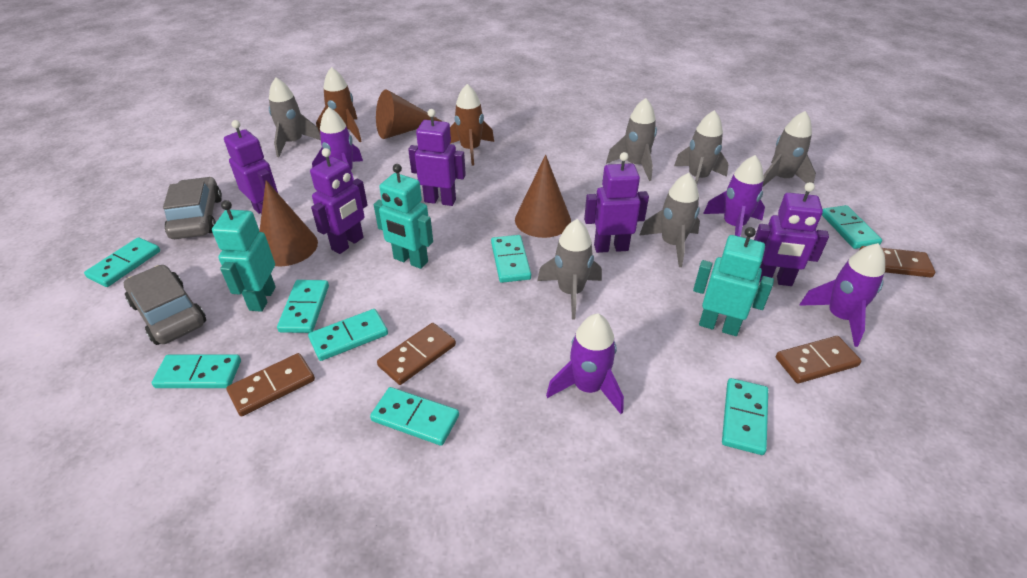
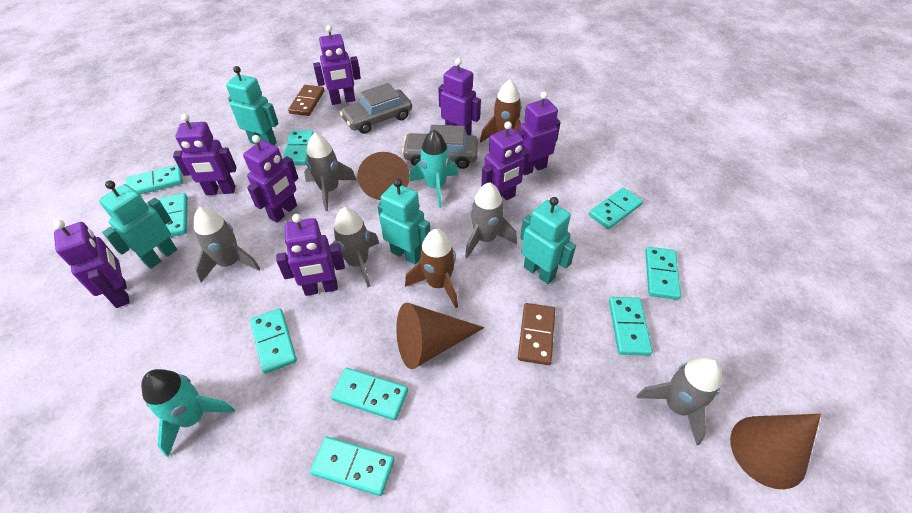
brown domino: [226,353,315,416] [377,323,456,385] [776,336,861,383] [860,246,935,278] = 4 -> [288,85,325,116] [518,303,555,365] = 2
grey rocket: [269,78,321,157] [537,219,602,320] [606,98,657,181] [639,173,700,267] [674,110,729,184] [763,111,816,186] = 6 -> [194,207,260,282] [304,133,356,211] [329,207,379,287] [465,182,517,258] [637,357,722,445] = 5
purple robot: [224,120,278,214] [310,148,368,254] [408,109,466,206] [584,152,649,253] [754,182,829,286] = 5 -> [54,220,130,308] [173,113,237,195] [243,135,298,223] [276,214,345,296] [313,25,361,105] [438,58,481,135] [481,121,530,200] [516,92,561,176] = 8
purple rocket: [312,107,363,180] [546,313,624,414] [703,155,765,237] [799,243,885,347] = 4 -> none = 0
turquoise domino: [84,237,160,287] [152,355,241,388] [277,280,329,333] [308,309,388,361] [370,387,459,446] [491,235,531,283] [722,378,768,455] [822,205,882,249] = 8 -> [126,165,183,194] [158,193,188,237] [250,308,297,374] [282,130,314,165] [310,437,395,496] [331,368,408,420] [589,188,643,229] [609,297,652,355] [645,247,681,300] = 9
turquoise robot: [212,200,276,312] [374,164,433,269] [693,227,774,336] = 3 -> [99,181,177,269] [226,66,279,145] [377,179,430,264] [520,197,576,284] = 4
turquoise rocket: none = 0 -> [141,369,235,457] [409,129,459,208] = 2

